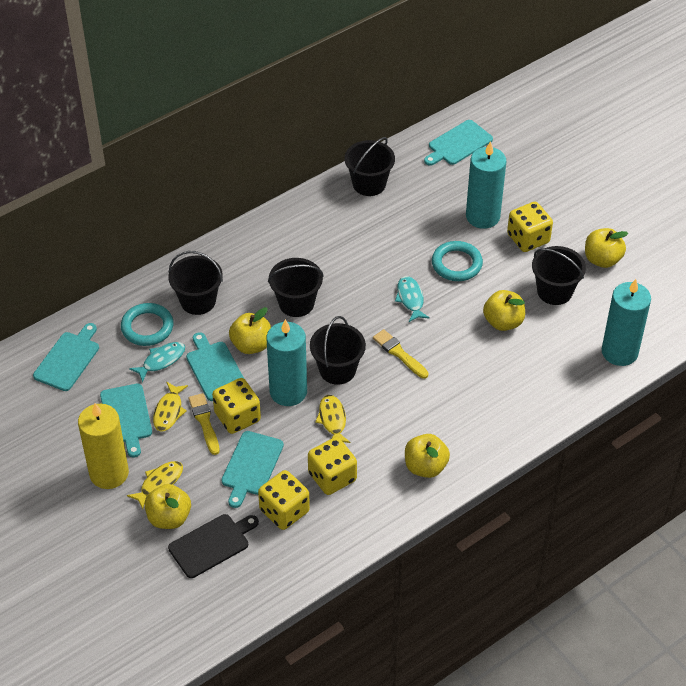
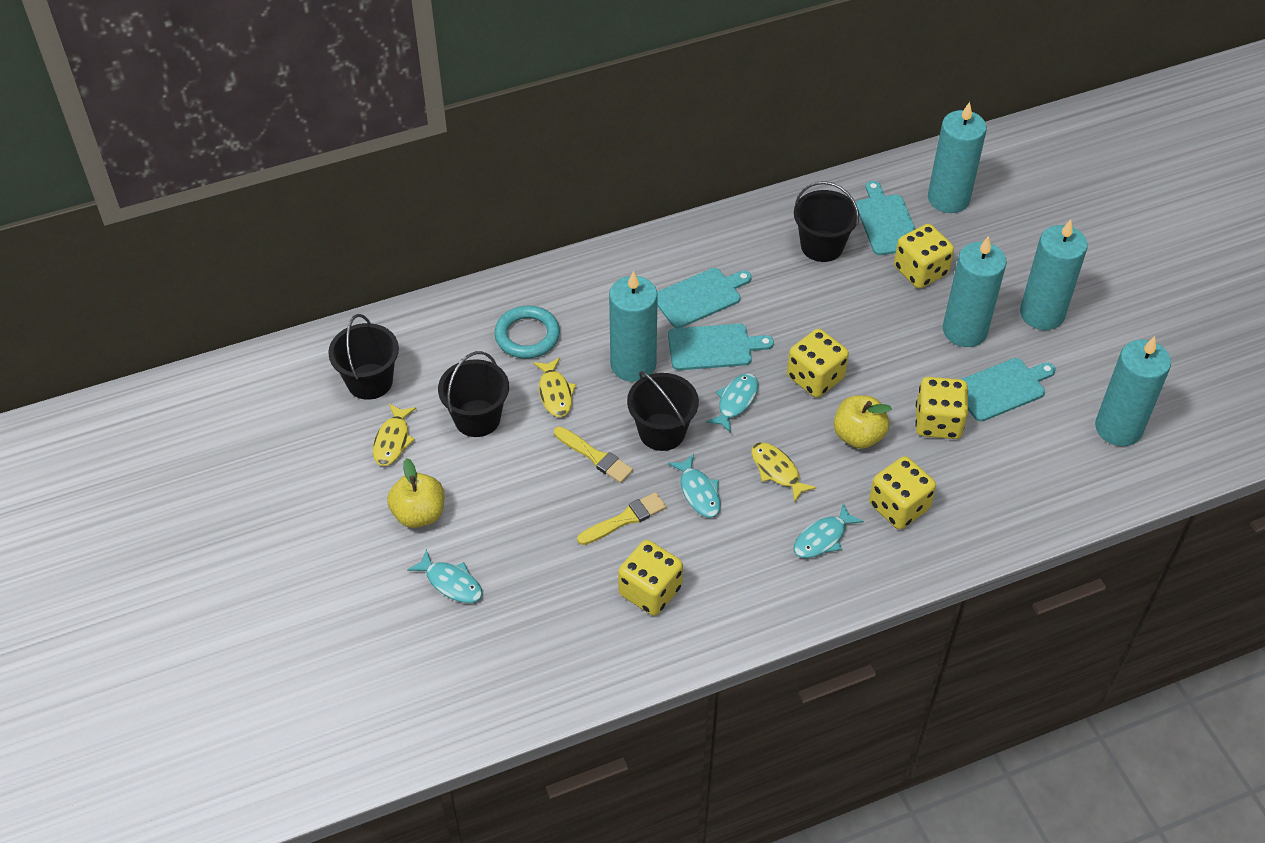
black bucket: [169,251,223,315] [268,258,324,317] [310,316,366,385] [345,137,395,196] [532,246,586,305] = 5 -> [328,314,399,400] [438,351,509,437] [627,371,699,451] [794,181,859,262] = 4
black cutting board: [168,514,259,578] = 1 -> none = 0
turquoise candle: [267,319,307,406] [466,141,507,229] [602,279,651,366] = 3 -> [609,271,658,382] [928,102,987,213] [943,236,1007,347] [1020,219,1088,330] [1095,336,1171,446] = 5
turquoise cutting board: [33,323,99,391] [100,384,152,457] [186,332,244,401] [221,431,284,508] [424,120,493,166] = 5 -> [657,268,752,328] [668,324,774,370] [856,181,915,255] [960,358,1056,422] = 4
turquoise fish: [129,342,185,382] [395,276,430,322] = 2 -> [407,549,483,603] [668,454,721,518] [706,373,758,433] [794,503,864,558] = 4
turquoise ring: [121,303,173,346] [432,241,483,281] = 2 -> [494,306,560,359] = 1
yellow apple: [145,484,191,529] [229,307,271,354] [405,434,450,478] [483,290,525,331] [585,228,628,268] = 5 -> [387,458,445,528] [834,395,892,449] = 2
yellow candle: [78,403,129,489] = 1 -> none = 0
yellow dice: [212,378,261,434] [258,470,310,530] [308,437,357,495] [507,202,553,252] = 4 -> [618,540,683,616] [787,329,849,398] [869,456,936,529] [894,224,954,289] [915,377,968,439] = 5

